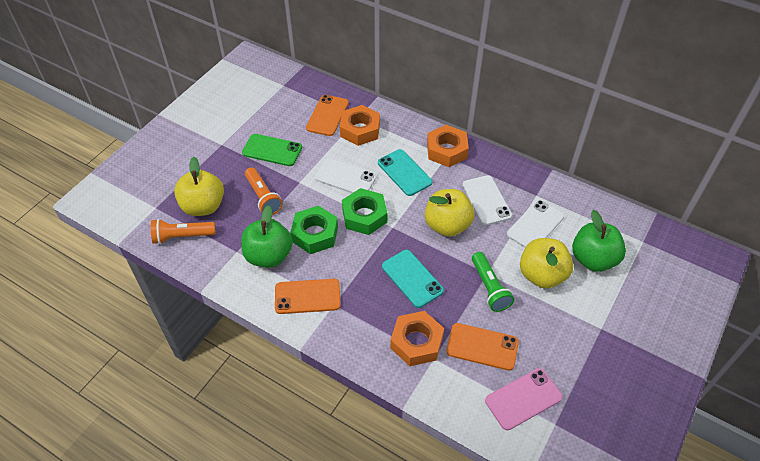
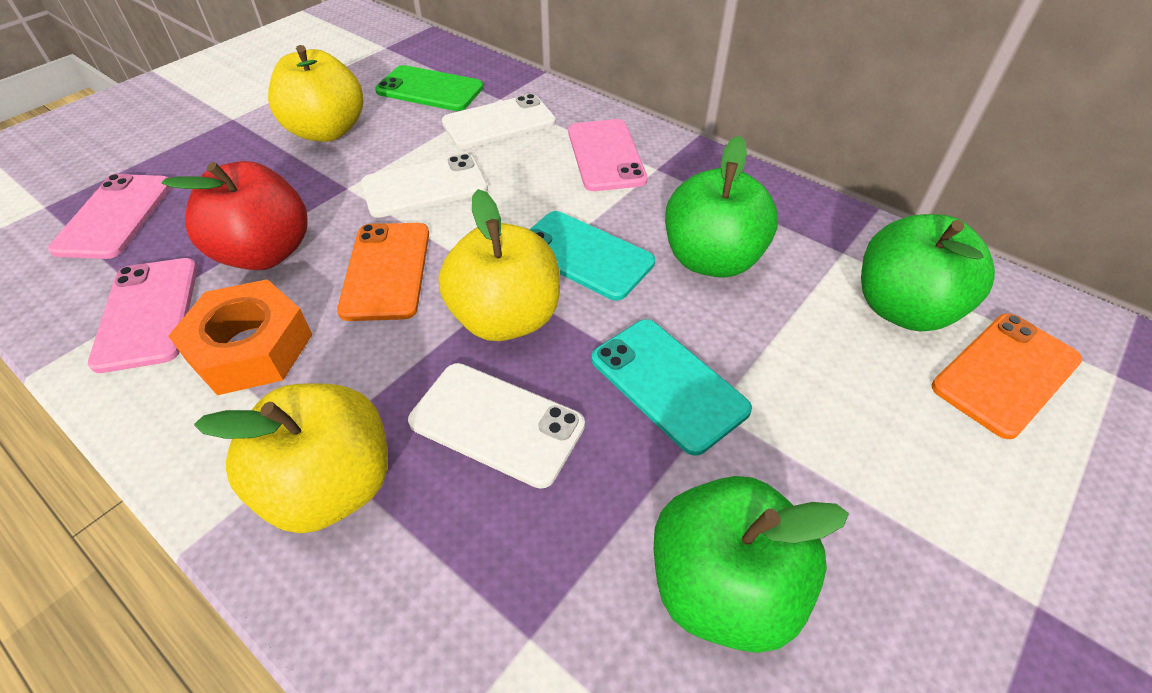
green apple: [241,205,293,268] [572,210,626,272] = 2 -> [654,476,849,653] [665,136,778,278] [861,214,995,331] = 3
green flashlight: [472,252,514,312] = 1 -> none = 0
green nut: [290,206,338,254] [342,188,387,235] = 2 -> none = 0
orange flashlight: [151,219,216,244] [245,167,283,215] = 2 -> none = 0
orange nut: [340,105,380,146] [390,311,444,366] [427,125,469,167] = 3 -> [168,279,312,395] = 1
orange phone: [275,279,341,314] [306,95,349,136] [446,323,519,371] = 3 -> [337,223,429,321] [932,314,1082,439] = 2
pink phone: [485,368,562,430] = 1 -> [48,174,171,259] [88,258,198,373] [568,119,648,191] = 3
red apple: none = 0 -> [162,161,307,270] = 1

